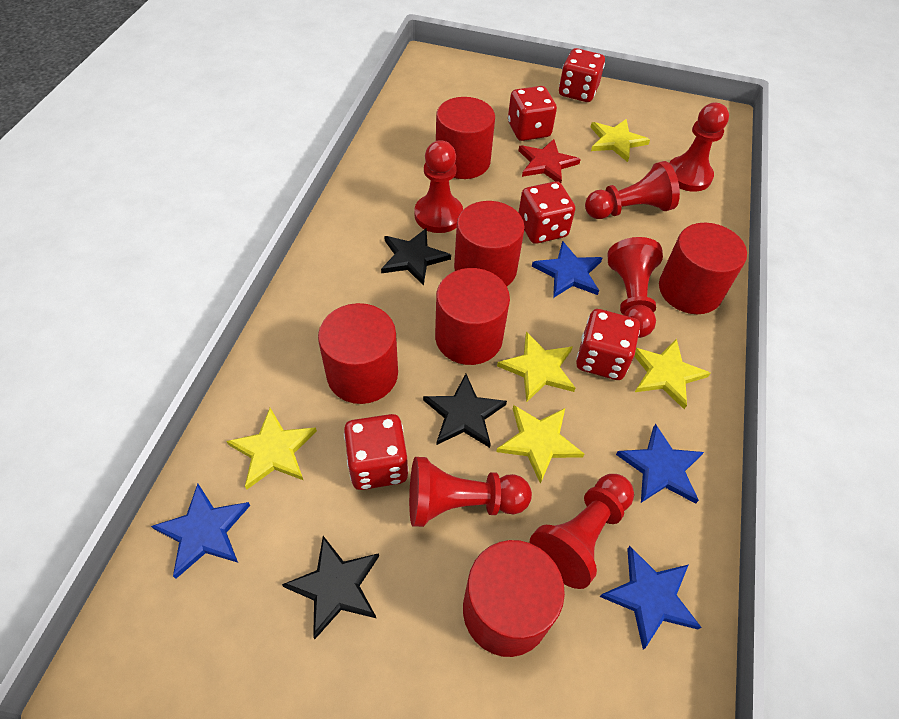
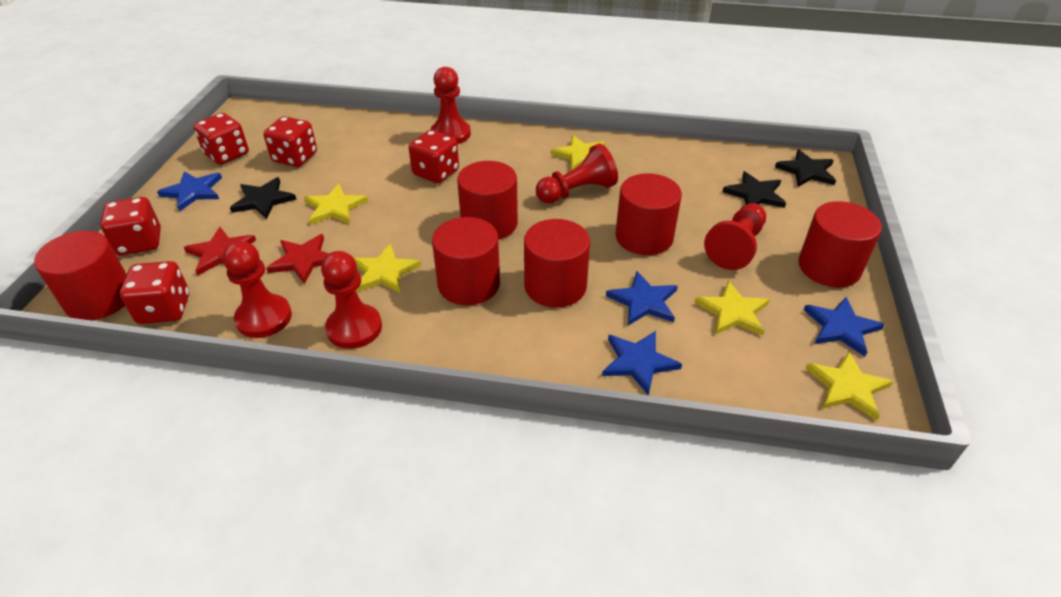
red pawn: [409,457,532,527] [414,140,463,233] [530,474,634,589] [585,161,680,219] [608,237,663,338] [669,103,729,192] = 6 -> [223,241,292,338] [321,251,382,349] [431,67,471,144] [536,143,618,204] [704,203,766,270] = 5
red star: [518,139,581,183] = 1 -> [184,227,256,276] [266,234,329,284] = 2

